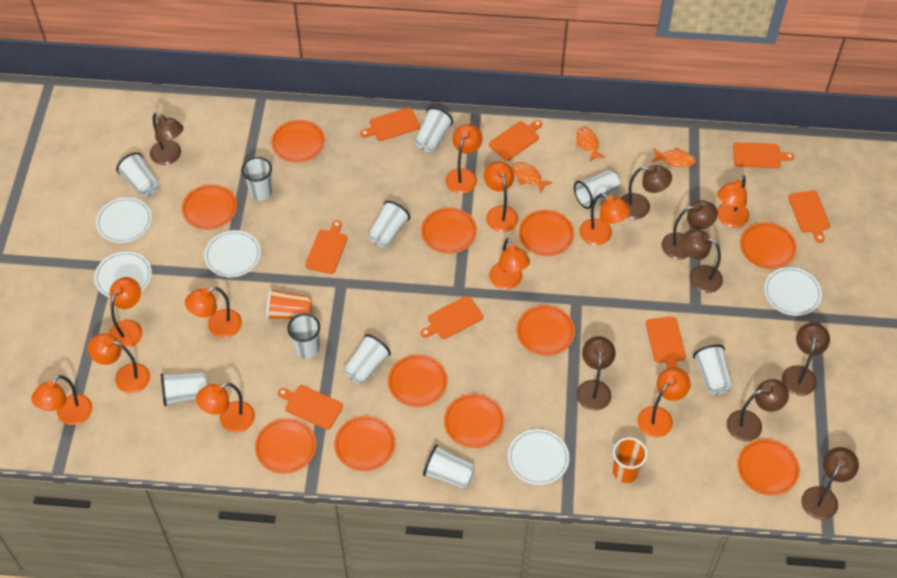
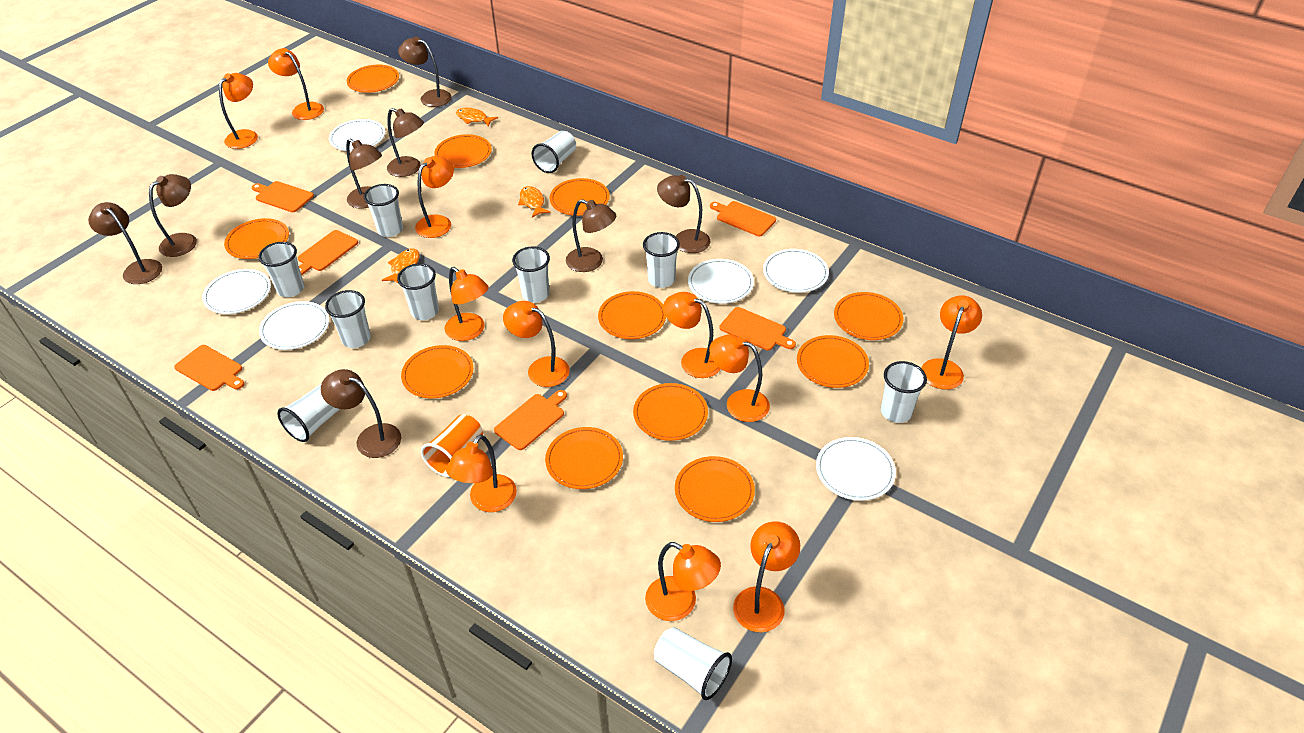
orange cup: [266,288,312,320] [613,437,648,483] = 2 -> [421,414,483,477] = 1
orange cutting board: [278,385,343,430] [305,220,347,274] [360,107,420,141] [421,296,483,339] [489,120,542,161] [646,317,686,368] [733,142,794,168] [788,190,830,243] = 8 -> [174,345,244,391] [252,181,314,212] [298,230,358,275] [494,390,567,450] [710,201,776,236] [720,307,796,350] = 6
white plate: [94,251,152,298] [96,197,152,243] [204,230,261,277] [508,429,569,485] [764,267,822,316] = 5 -> [202,269,271,314] [259,301,329,350] [329,119,385,151] [688,259,754,304] [763,249,829,293] [816,437,896,501] = 6

